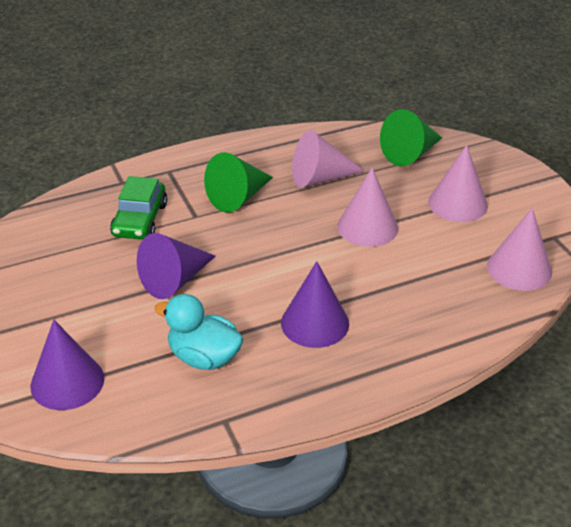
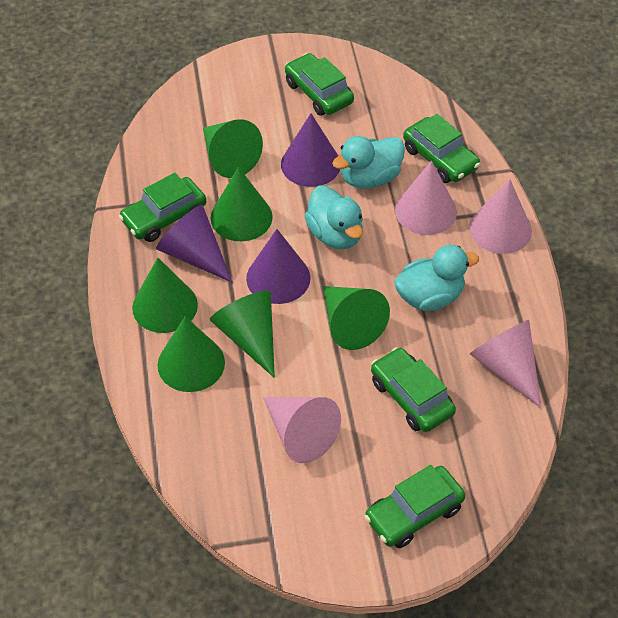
green car: [110,176,167,240] = 1 -> [119,173,206,242] [285,53,354,116] [365,465,466,548] [371,347,456,432] [403,114,480,183] = 5
green cone: [204,152,273,212] [380,109,442,166] = 2 -> [132,258,198,333] [158,316,225,392] [203,119,263,178] [210,290,275,378] [211,167,273,241] [323,286,390,350] = 6
turquoise duck: [155,294,244,370] = 1 -> [305,185,363,249] [332,136,405,189] [394,245,479,311] = 3

